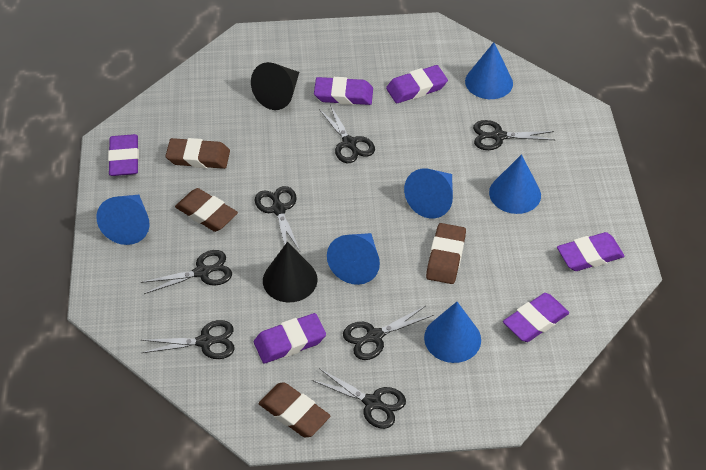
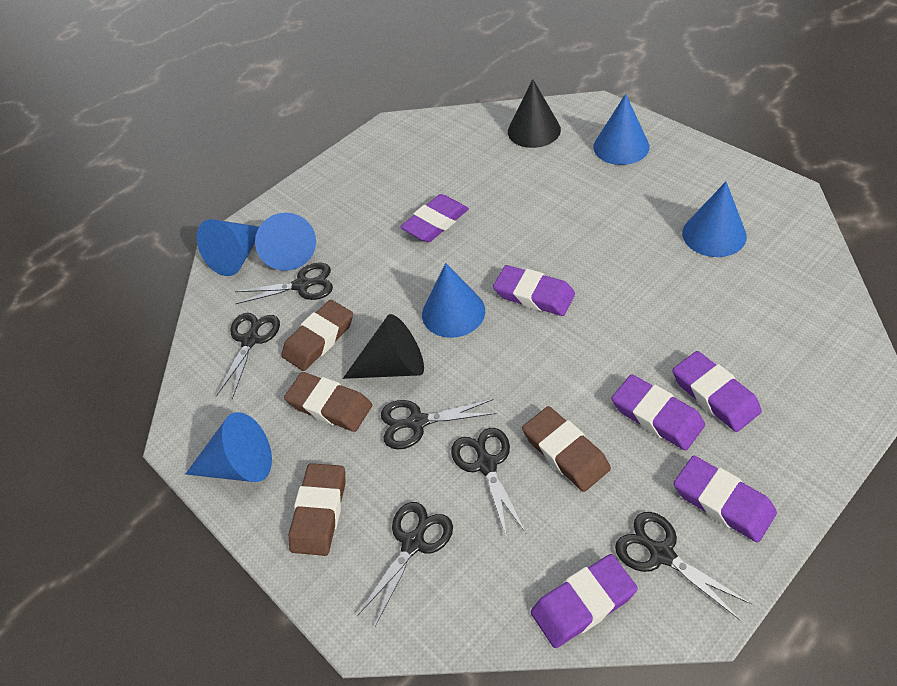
black scissors: [141,250,232,294] [141,320,235,359] [255,186,300,251] [312,368,406,429] [319,105,375,163] [343,306,433,360] [473,120,554,150] = 7 -> [216,313,280,399] [235,263,333,304] [357,502,453,626] [381,399,497,449] [451,428,526,538] [615,512,752,621] = 6

